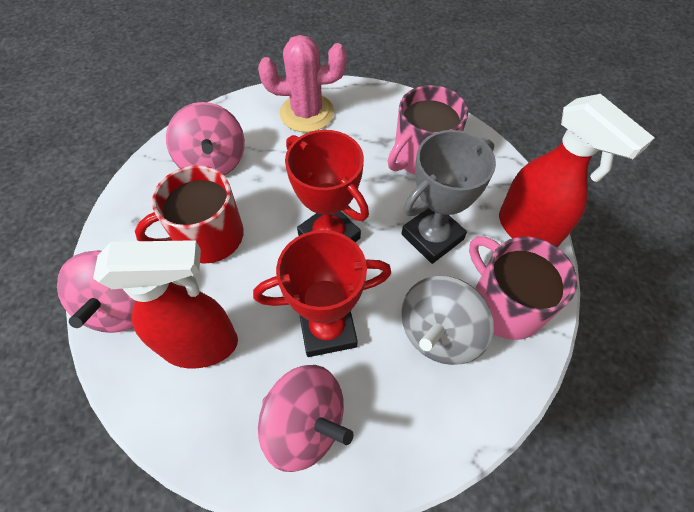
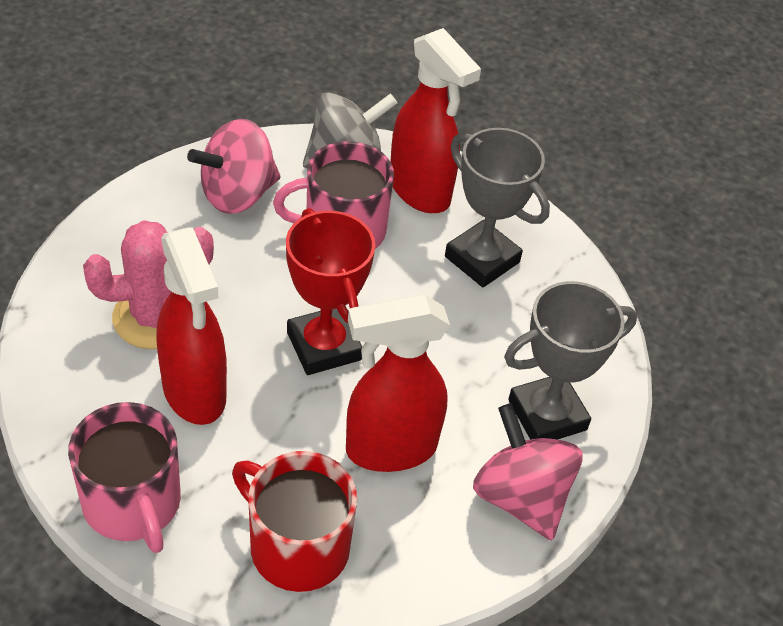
grey trophy: [401,130,496,264] = 1 -> [445,128,550,287] [504,281,637,440] = 2
pink spinning top: [57,251,135,333] [166,102,245,175] [258,365,353,472] = 3 -> [187,119,281,214] [473,403,583,540] = 2
red spray bottle: [93,240,238,369] [499,94,655,247] = 2 -> [157,227,227,425] [346,294,450,472] [391,28,481,213] = 3
red trophy: [253,230,391,357] [285,130,369,242] = 2 -> [286,208,375,375] = 1

